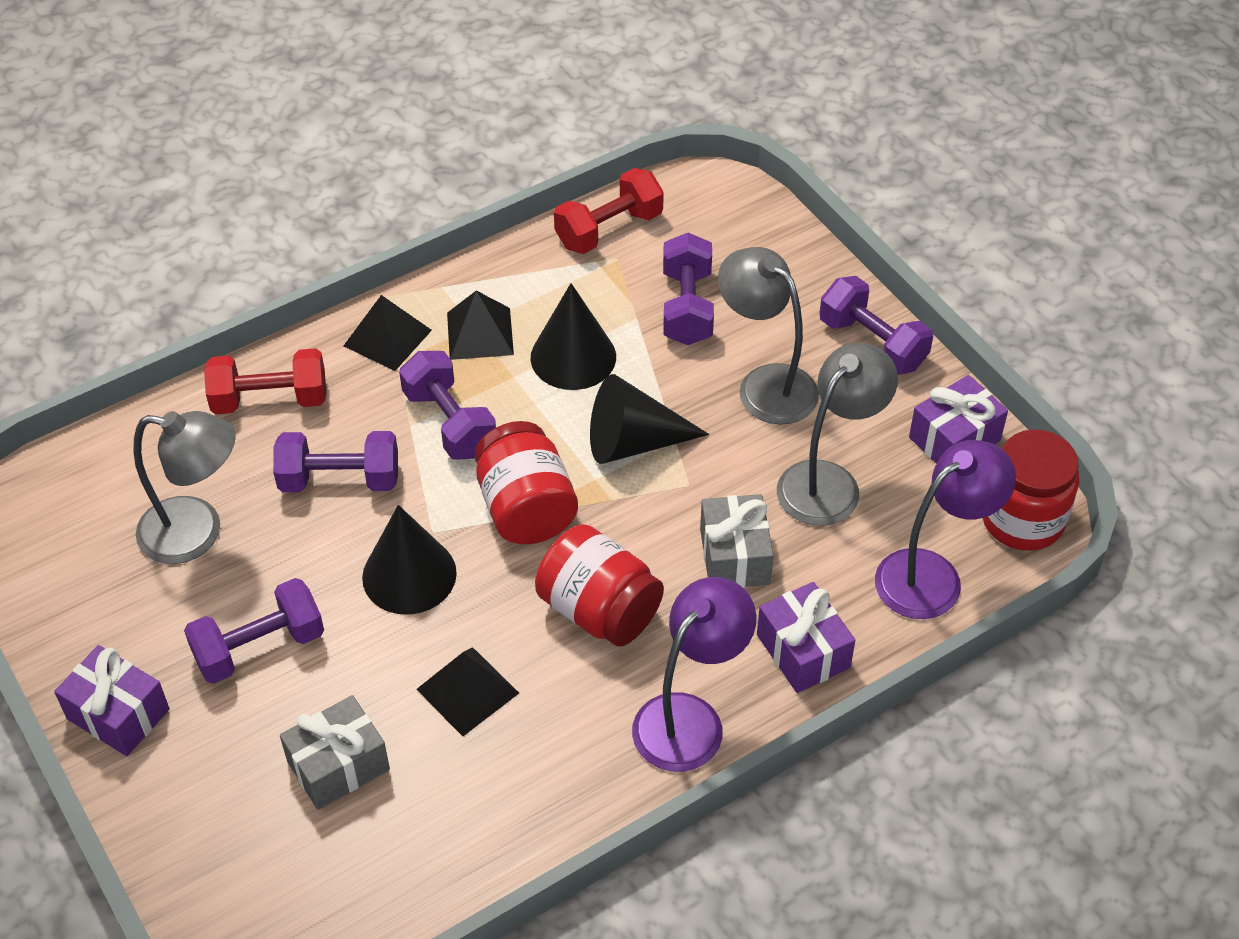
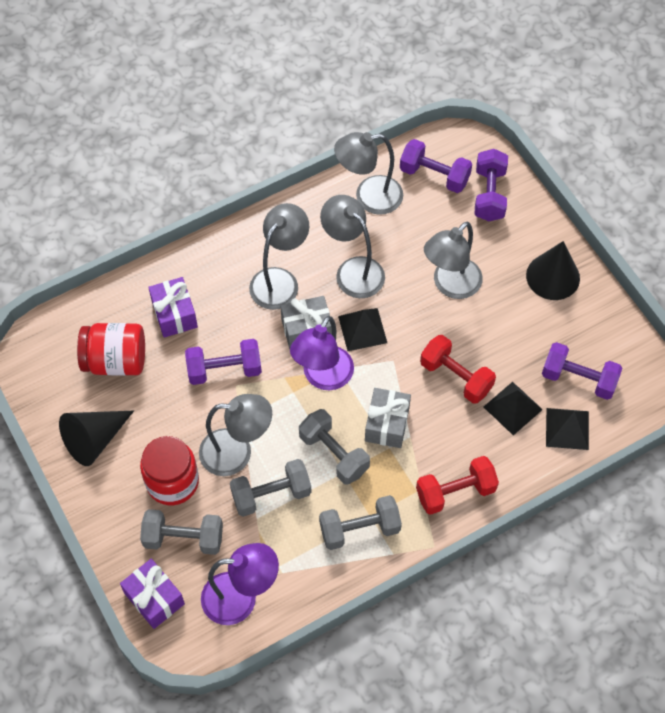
black cone: [362,505,457,615] [530,283,616,390] [590,374,709,464] = 3 -> [59,411,134,466] [526,241,580,300] = 2
grey dumbbell: none = 0 -> [140,509,223,555] [230,459,311,517] [299,409,370,485] [319,495,402,550] = 4
grey lamp: [133,411,236,564] [718,247,819,425] [777,343,898,526] = 3 -> [199,394,272,476] [249,203,309,310] [320,195,385,298] [334,132,403,215] [424,222,483,299] = 5
purple dumbbell: [184,578,324,684] [273,431,398,492] [399,351,496,460] [663,233,714,345] [819,276,933,375] = 5 -> [185,339,262,385] [400,139,472,193] [475,149,508,221] [542,342,622,400] = 4
purple gift: [54,645,170,756] [757,582,855,693] [909,375,1008,464] = 3 -> [120,559,185,629] [148,277,198,338] = 2
red jar: [475,421,578,544] [535,524,664,647] [983,430,1079,551] = 3 -> [77,323,145,376] [140,436,199,505] = 2

